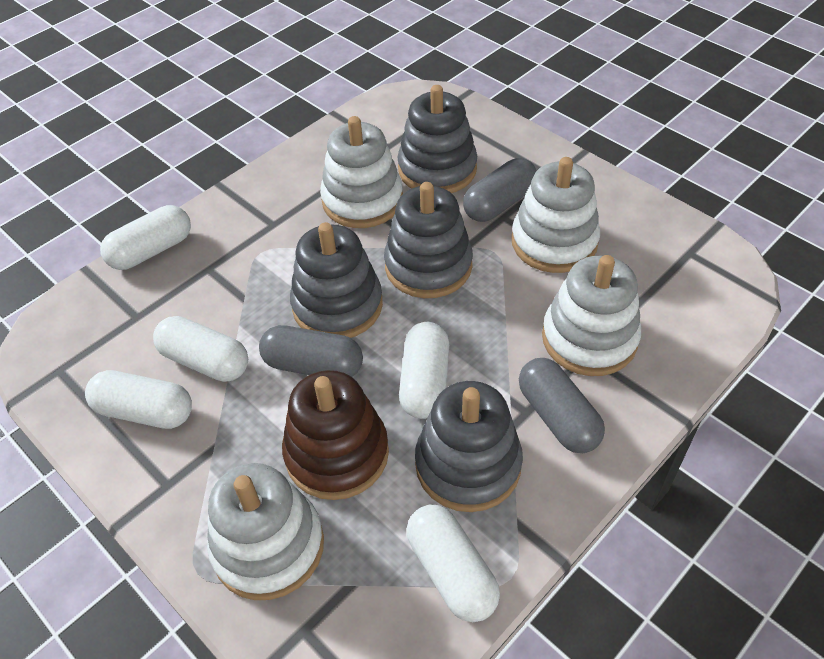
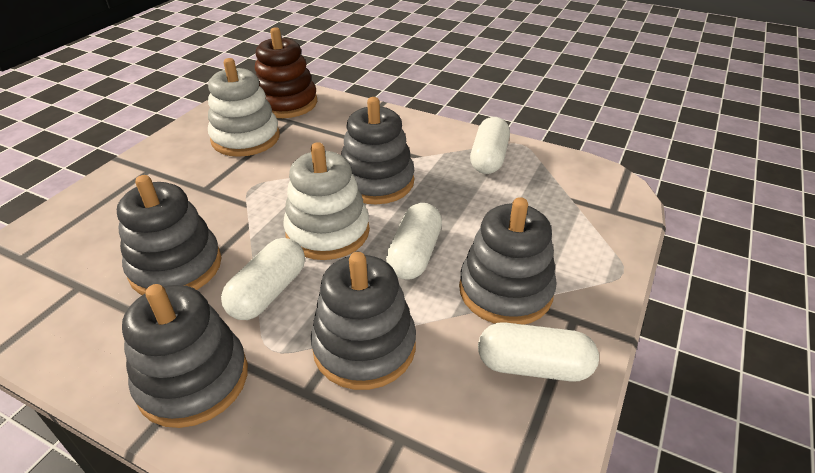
grey capsule: [259,325,363,377] [463,158,537,222] [519,358,605,453] = 3 -> none = 0
grey stacking toy: [290,222,383,338] [384,182,473,298] [397,85,477,193] [415,381,523,512] = 4 -> [117,175,222,295] [122,284,248,428] [311,252,416,390] [341,97,414,204] [459,197,557,325] = 5
white capsule: [85,370,192,429] [100,205,191,270] [153,316,248,382] [399,322,449,419] [407,504,500,622] = 5 -> [221,238,305,320] [386,203,442,280] [470,117,510,174] [478,322,599,382] = 4
white stacking toy: [207,463,324,600] [320,116,403,228] [511,157,600,273] [542,255,641,376] = 4 -> [208,58,280,157] [283,142,370,260] = 2

